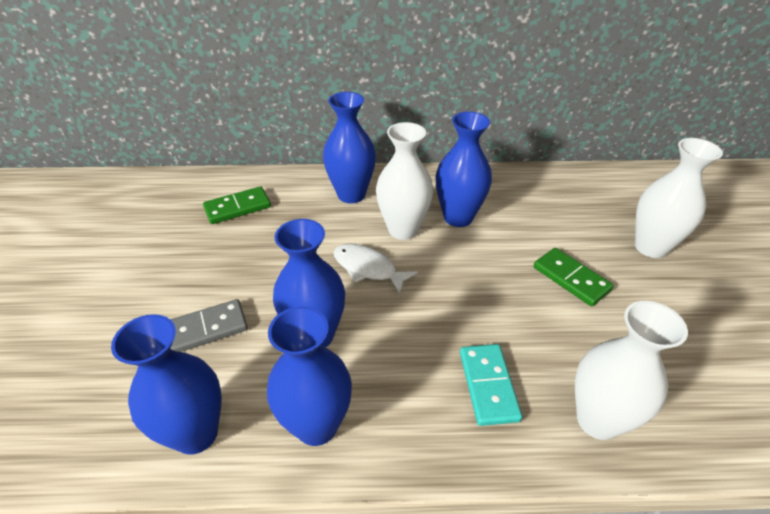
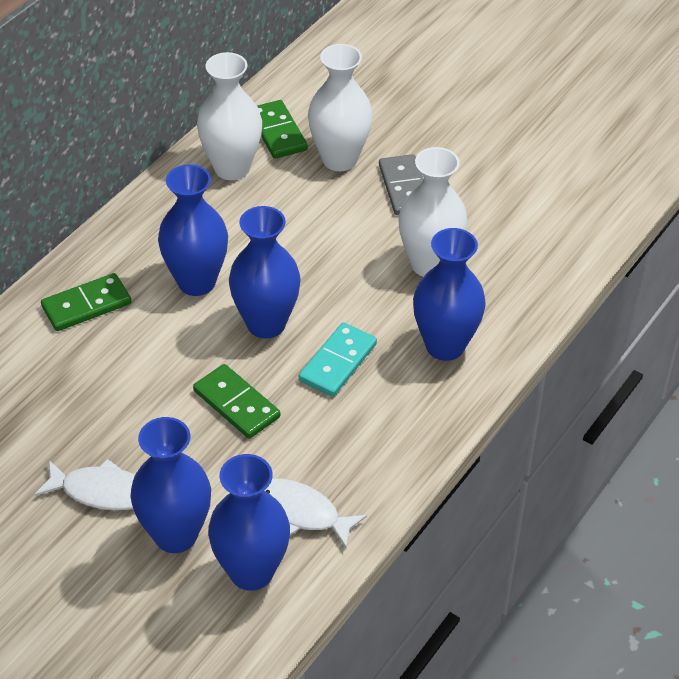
green domino: [203,186,271,224] [534,248,614,306] = 2 -> [41,273,132,331] [193,364,280,439] [257,100,308,159] = 3
white fish: [334,243,418,294] = 1 -> [35,459,135,510] [264,479,367,549] = 2

